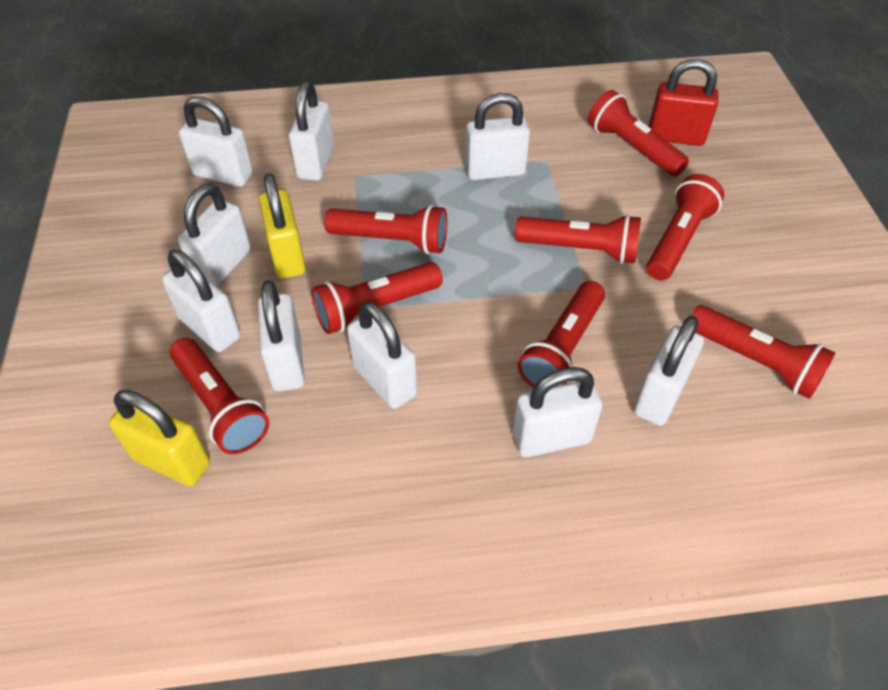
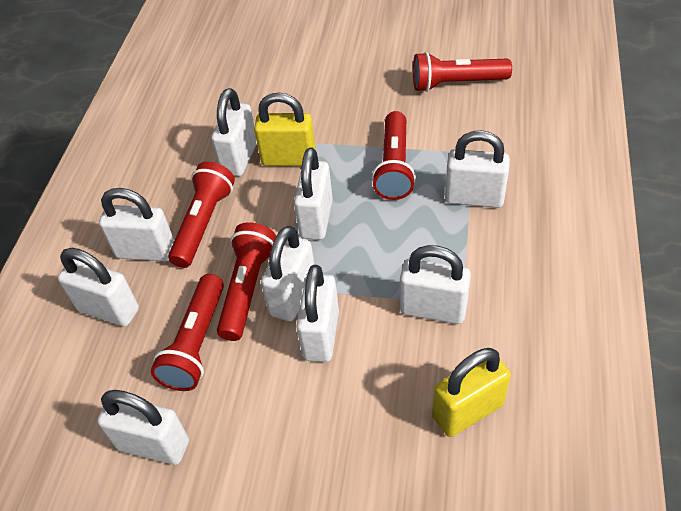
red flashlight: [170,338,269,454] [312,262,443,334] [324,205,447,254] [515,214,641,264] [518,281,605,388] [588,90,689,177] [646,174,724,281] [691,305,835,399] = 8 -> [151,274,224,391] [168,162,235,268] [217,222,276,341] [372,111,416,200] [413,52,512,92] = 5
red padlock: [649,59,718,146] = 1 -> none = 0

